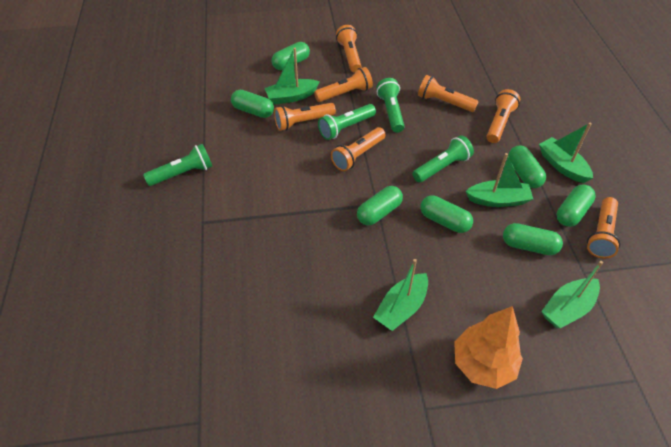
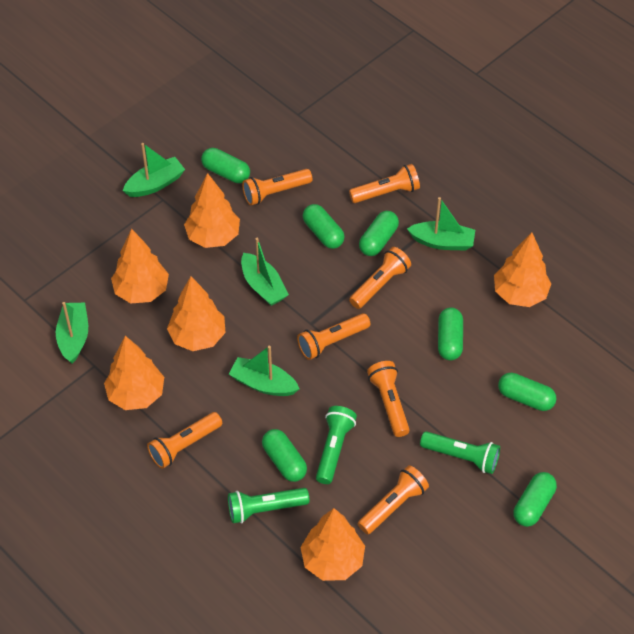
green flashlight: [143,144,212,186] [318,104,376,140] [377,78,404,133] [412,135,474,183] = 4 -> [228,488,309,523] [316,406,357,484] [420,431,500,474] = 3
orange tree: [454,306,523,389] = 1 -> [104,336,164,410] [111,229,169,303] [167,276,225,351] [184,173,240,248] [300,508,365,581] [494,232,551,307] = 6

